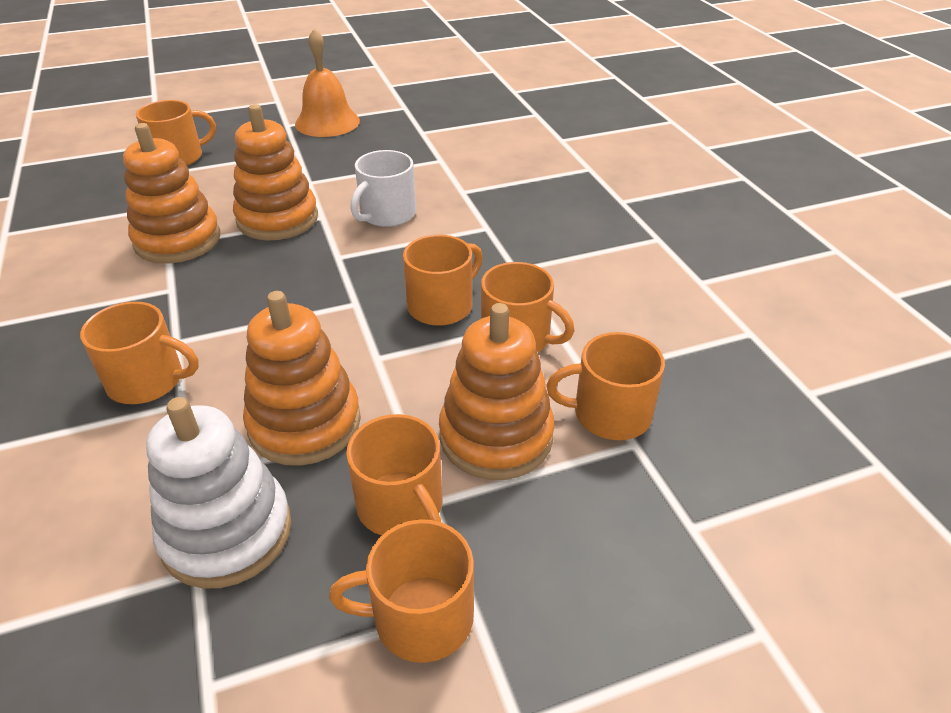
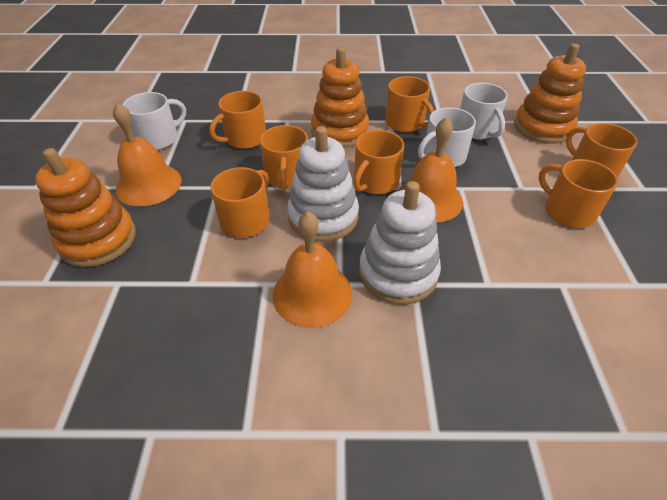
orange bell: [295,28,360,137] = 1 -> [113,103,181,206] [273,211,352,328] [398,117,463,223] = 3
orange stacking toy: [123,123,220,264] [233,104,318,240] [243,291,361,466] [439,303,555,480] = 4 -> [35,148,136,267] [311,47,369,148] [514,43,586,144] = 3
white mug: [350,150,416,227] = 1 -> [123,92,186,150] [418,107,476,167] [460,83,508,139] = 3
white stacking toy: [146,397,291,589] = 1 -> [287,126,359,242] [359,181,441,305] = 2

